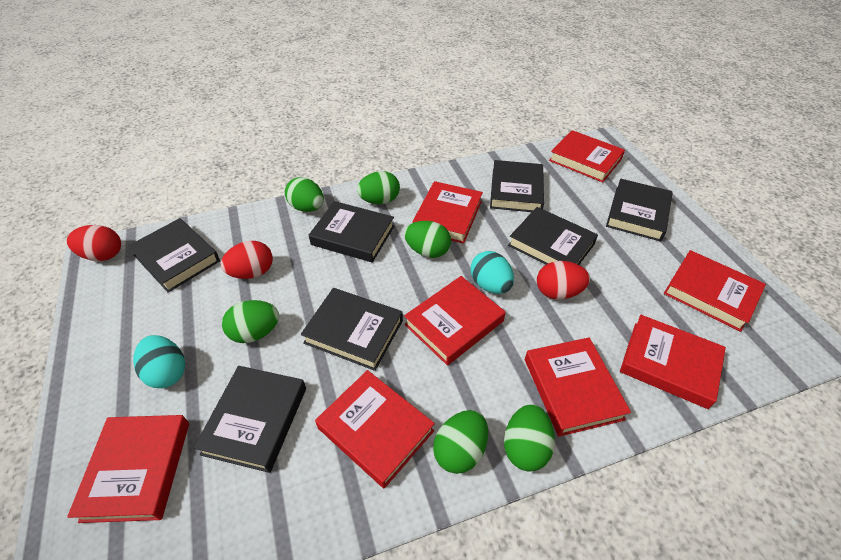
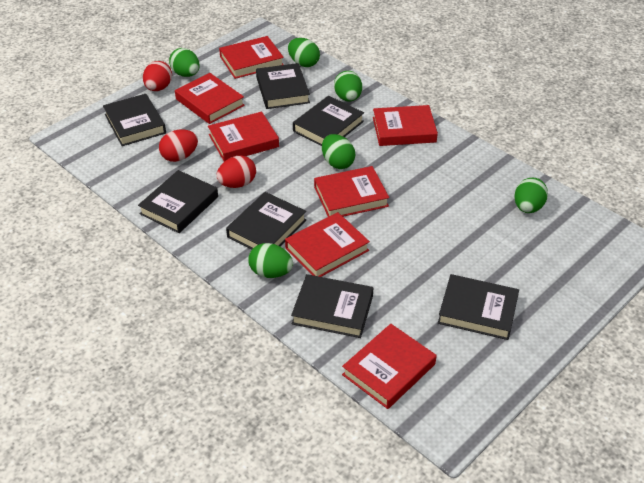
red book: [67,415,189,523] [315,370,435,489] [404,276,506,365] [413,181,483,244] [525,337,631,437] [549,130,625,182] [620,315,726,409] [664,250,766,332] = 8 -> [175,73,245,124] [208,112,279,162] [219,36,284,79] [285,212,370,277] [314,166,389,217] [342,324,437,409] [373,105,438,146] = 7
turquoise egg: [133,335,185,388] [470,251,514,294] = 2 -> none = 0

